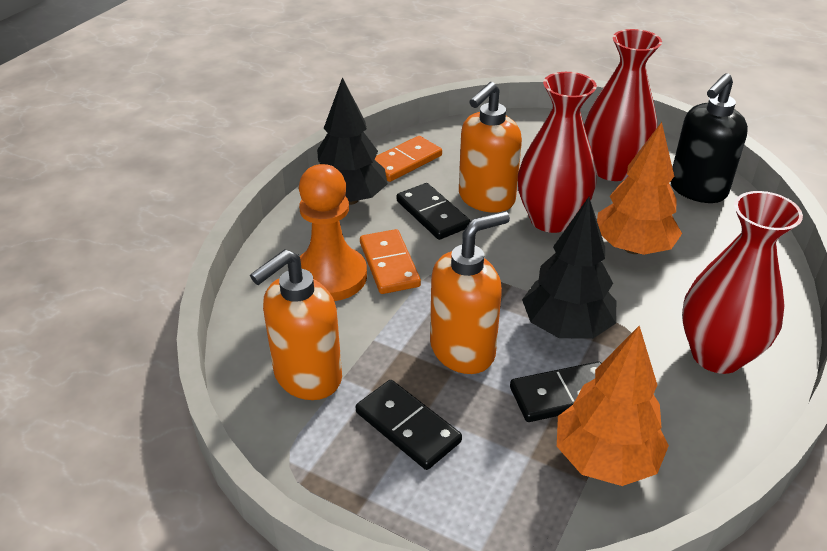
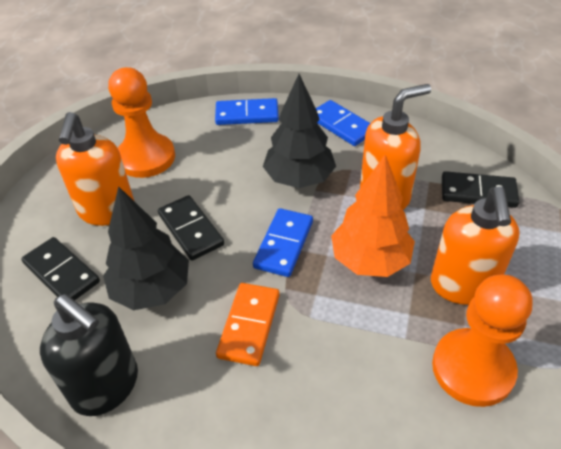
blue domino: none = 0 -> [215,98,279,125] [253,208,313,277] [316,100,371,146] = 3
orange domino: [360,229,421,294] [374,136,442,182] = 2 -> [216,283,280,366] = 1
orange pawn: [299,164,367,301] = 1 -> [108,67,175,178] [432,275,532,407] = 2
orange tree: [557,326,669,486] [597,122,682,255] = 2 -> [331,155,415,277] = 1
red vase: [518,72,597,233] [584,29,662,181] [682,191,803,374] = 3 -> none = 0

